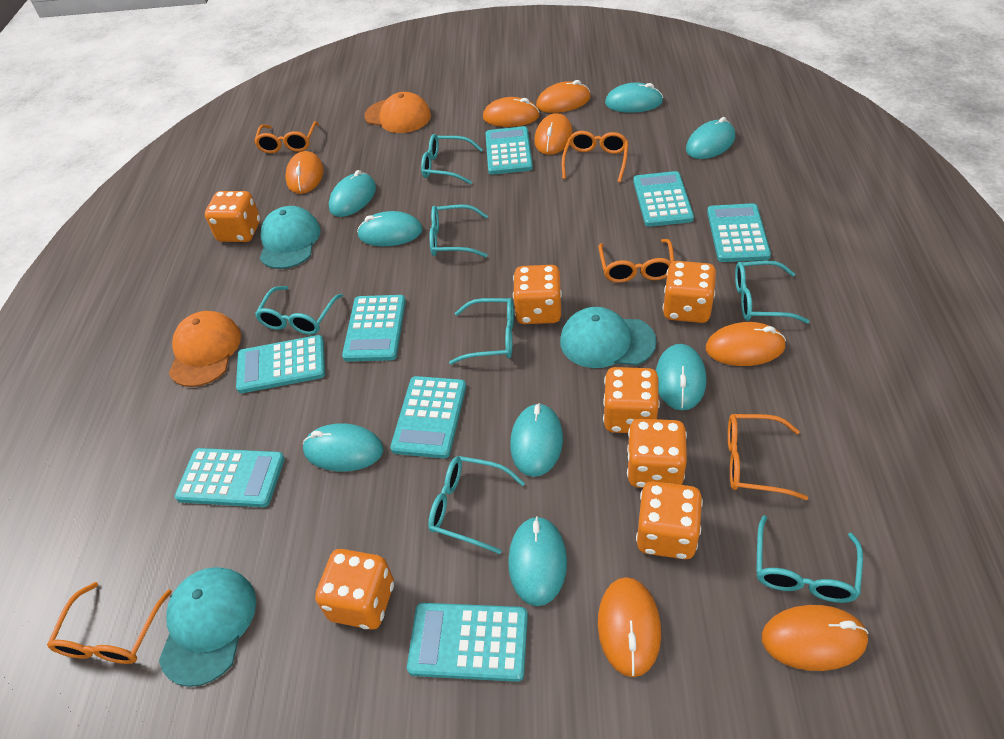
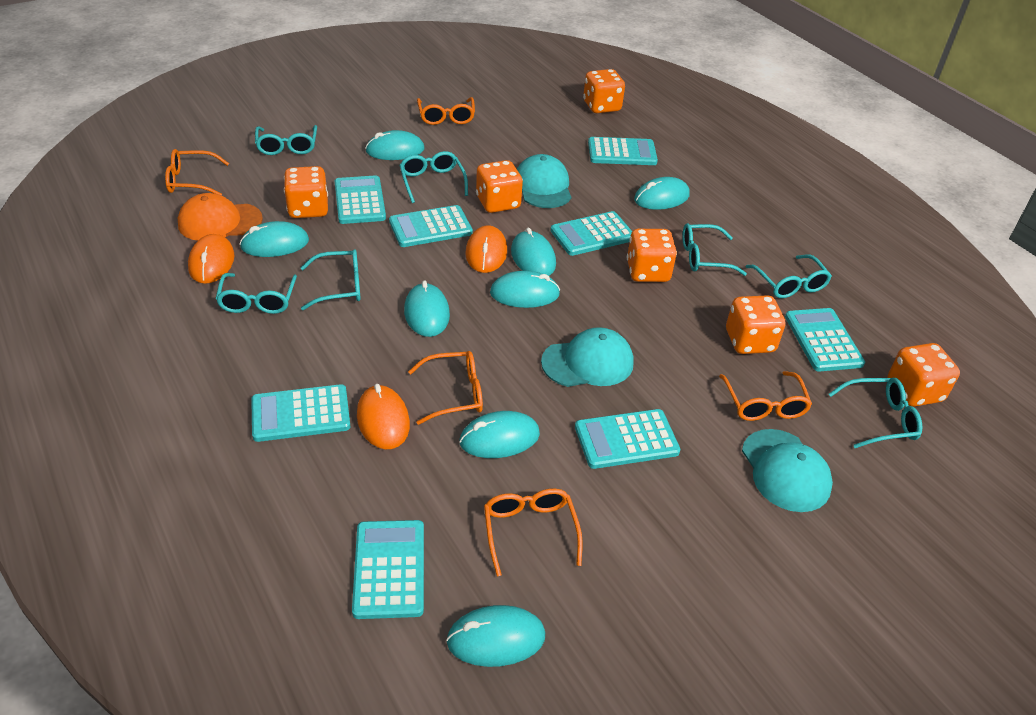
orange cap: [169,311,241,387] [364,92,431,133] = 2 -> [178,193,263,241] = 1
orange dice: [205,191,260,242] [315,549,394,630] [513,265,562,324] [603,367,660,433] [627,419,687,488] [636,481,703,559] [663,261,716,323] = 7 -> [284,166,328,218] [476,160,523,213] [583,69,625,113] [627,229,677,282] [726,295,786,354] [888,343,960,407] = 6
orange mouse: [285,151,324,194] [483,97,540,127] [534,113,573,155] [536,80,591,113] [598,577,661,677] [706,322,786,366] [762,605,869,671] = 7 -> [188,234,234,284] [357,384,410,449] [465,225,507,273] = 3

